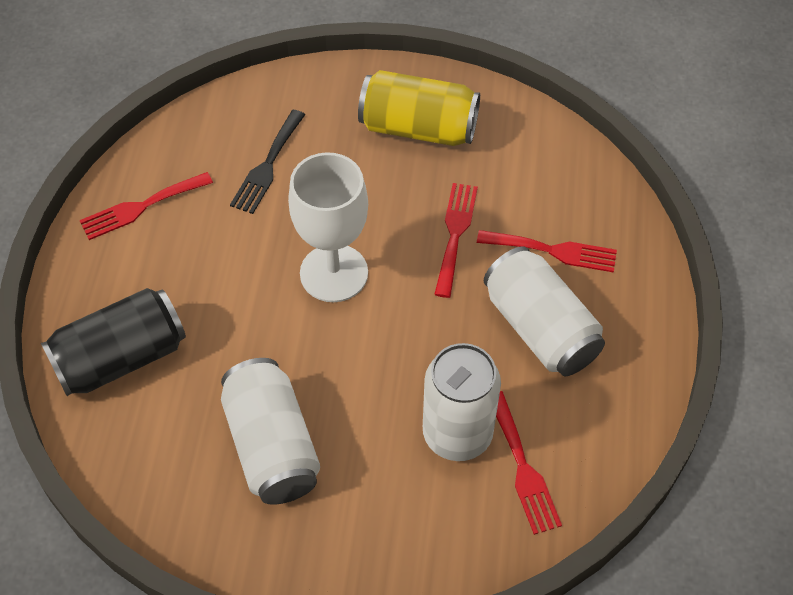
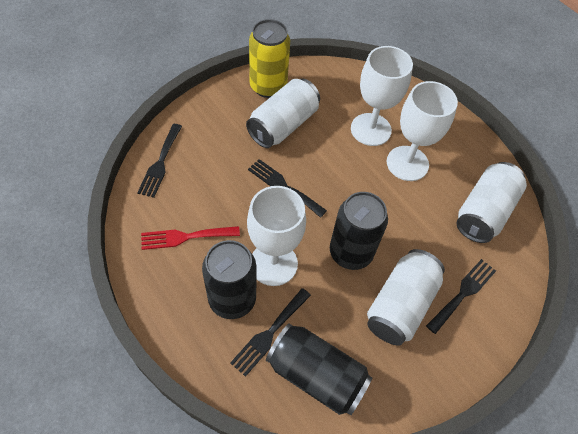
black can: [41,288,186,396] = 1 -> [202,240,256,319] [266,323,373,415] [330,192,388,270] = 3
black fork: [230,110,305,214] = 1 -> [137,124,182,198] [230,288,311,377] [248,159,327,218] [426,259,496,334] = 4
red fork: [79,172,213,240] [434,183,478,298] [477,230,617,273] [496,391,562,535] = 4 -> [141,226,240,250] = 1
white goblet: [288,152,368,302] = 1 -> [247,186,306,286] [351,46,413,146] [387,81,458,181] = 3

